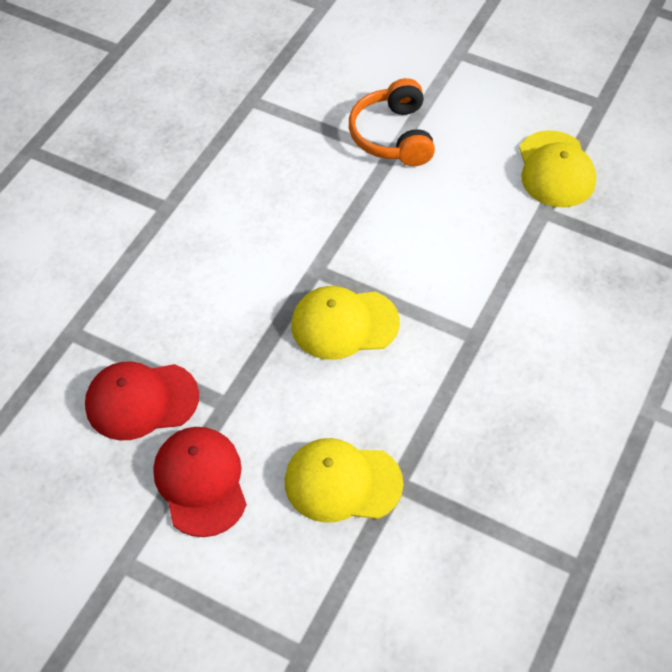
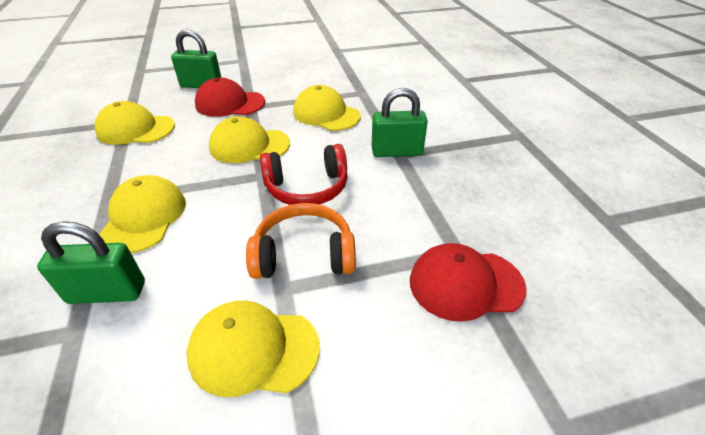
green padlock: none = 0 -> [37,221,145,304] [171,29,221,88] [372,88,428,157] = 3
red headphones: none = 0 -> [260,144,348,205] = 1
yellow cap: [285,438,403,523] [291,286,400,360] [519,131,596,207] = 3 -> [95,101,175,145] [99,175,186,253] [187,301,320,397] [209,116,290,163] [293,85,361,131] = 5

